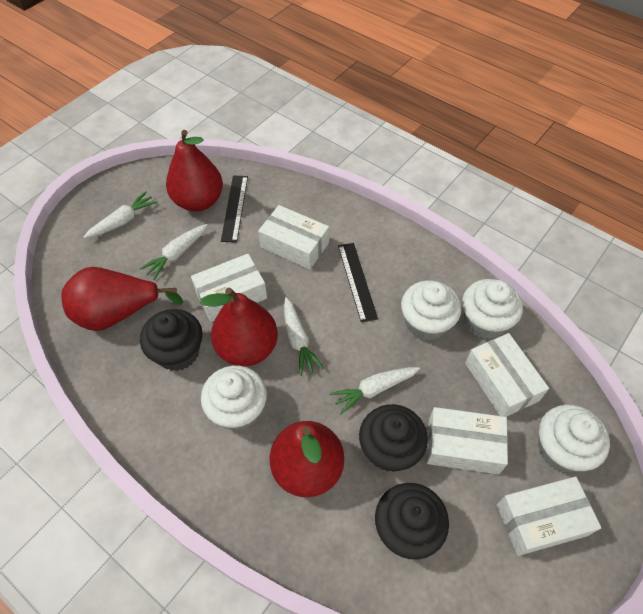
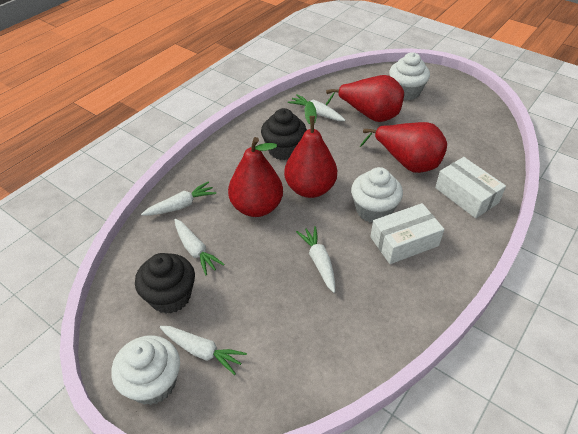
black cupcake: [140,309,202,371] [359,404,428,472] [375,483,449,559] = 3 -> [135,253,195,314] [261,108,307,160] = 2
black ruler: [221,176,248,243] [338,243,378,323] = 2 -> none = 0
white box: [191,254,267,322] [258,205,329,270] [426,407,508,474] [465,333,549,417] [497,476,601,556] = 5 -> [370,203,444,264] [435,157,506,218] = 2
white carrot: [84,191,158,239] [139,224,208,280] [284,297,323,376] [330,367,420,415] = 4 -> [141,182,216,216] [160,326,247,375] [174,219,225,276] [288,94,345,121] [296,226,335,293] = 5
white cupcake: [201,366,267,431] [401,280,462,341] [462,279,523,339] [538,405,610,472] = 4 -> [111,336,180,405] [351,167,403,223] [389,52,430,100] = 3

